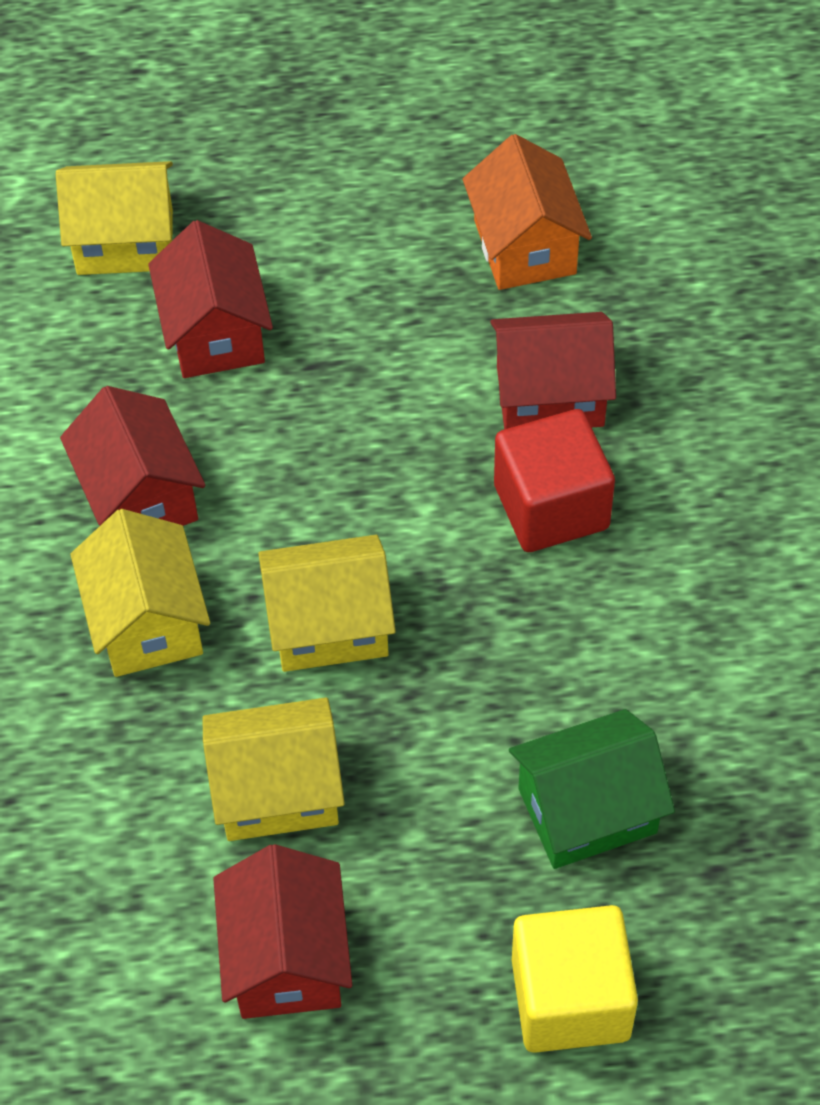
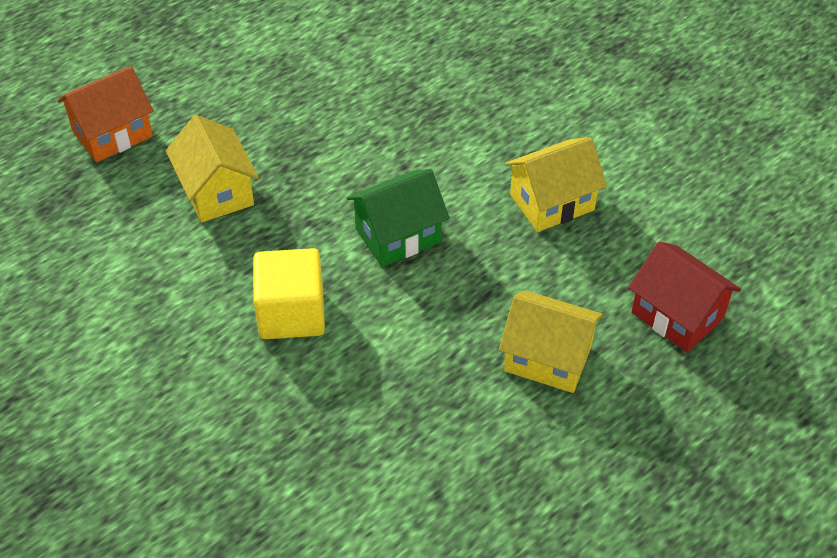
red cube: [494,409,615,552] = 1 -> none = 0
red house: [60,386,206,526] [148,220,273,378] [213,844,352,1019] [490,312,616,430] = 4 -> [628,241,741,353] = 1
yellow house: [56,161,173,275] [70,509,210,677] [203,698,345,841] [258,535,396,672] = 4 -> [166,115,259,222] [499,290,603,393] [505,137,607,232] = 3

